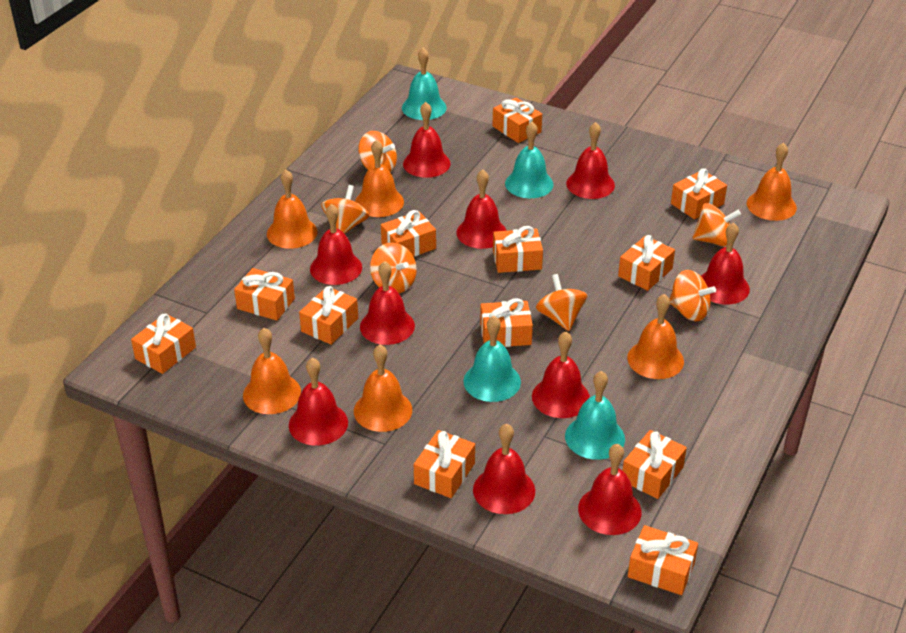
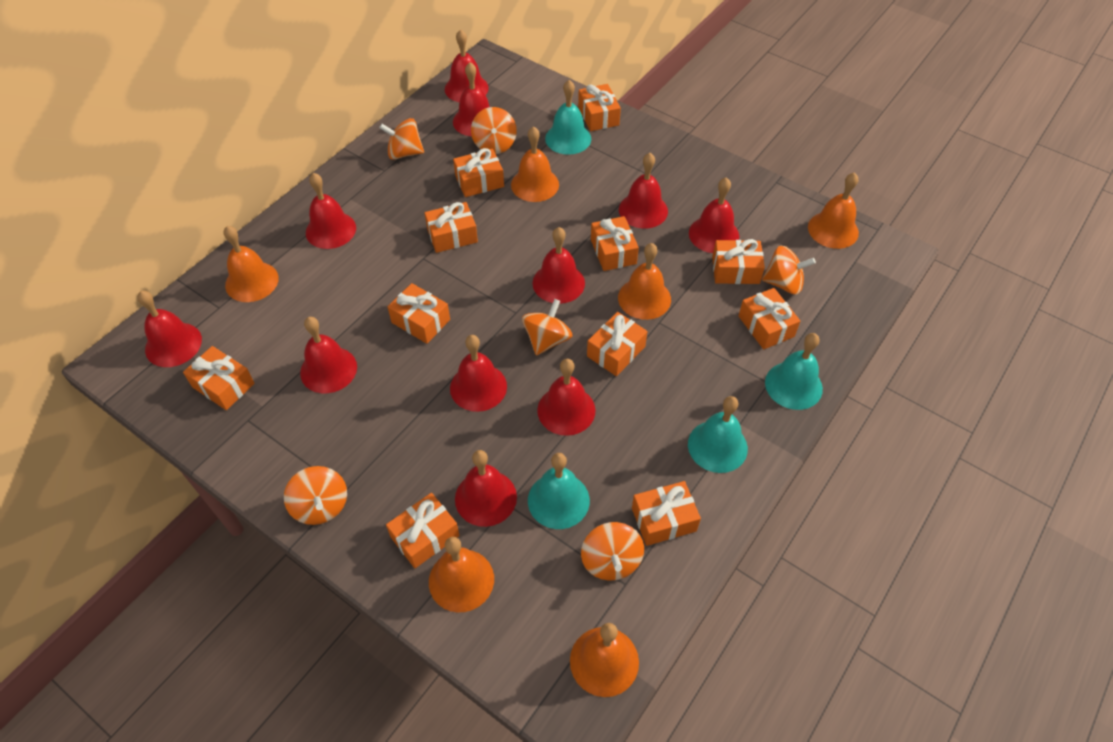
orange gift: [131,313,196,374] [234,268,295,321] [299,286,358,345] [381,210,436,257] [414,430,475,498] [480,298,533,347] [493,97,542,143] [493,226,543,273] [618,235,675,291] [623,430,687,499] [628,525,698,595] [671,168,727,219] = 12 -> [183,346,255,410] [386,493,460,568] [388,283,450,344] [425,202,478,253] [453,148,504,197] [578,84,621,131] [587,312,648,376] [591,216,639,271] [632,481,701,546] [712,239,765,284] [739,288,800,349] = 11
red bell: [289,358,348,446] [310,204,362,285] [360,261,415,345] [403,102,450,178] [456,170,507,249] [473,424,535,514] [532,331,590,418] [566,122,615,199] [578,444,642,535] [701,223,750,304] = 10 -> [137,291,202,367] [300,317,357,393] [306,173,356,249] [445,29,489,102] [450,335,507,412] [453,62,490,136] [455,450,517,527] [533,227,585,304] [537,359,596,436] [619,153,668,229] [689,177,739,253] = 11

